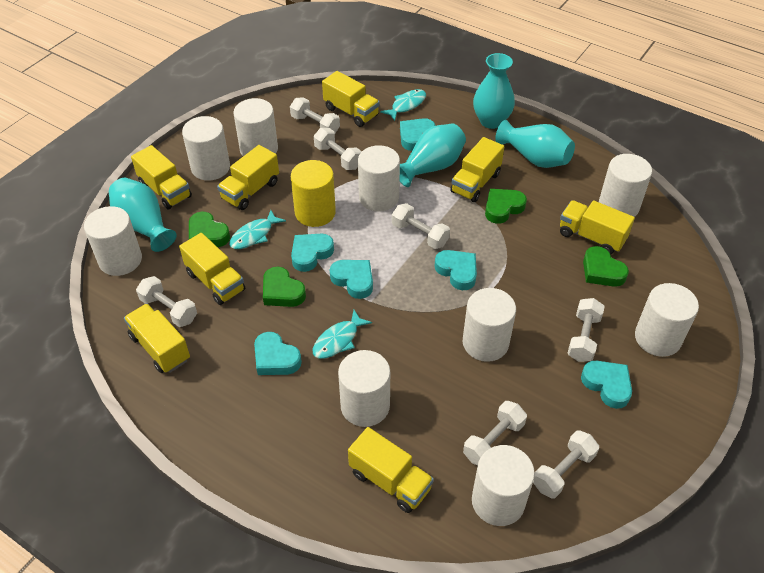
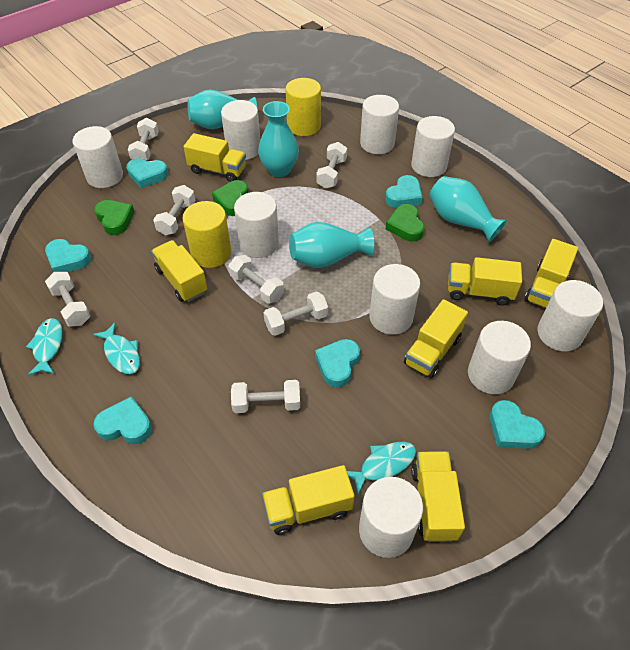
green heart: [189,212,230,247] [263,267,306,307] [485,189,527,224] [583,246,629,287] = 4 -> [94,200,134,235] [212,180,248,216] [385,204,425,242] = 3
yellow cylinder: [291,160,336,227] = 1 -> [182,201,231,268] [286,78,321,136] = 2
yellow truck: [124,304,190,373] [131,145,192,209] [179,233,245,305] [217,145,279,210] [322,71,380,127] [348,427,434,513] [450,137,504,202] [560,200,635,255] = 8 -> [151,240,207,302] [183,133,246,182] [262,465,355,535] [404,299,468,378] [411,451,465,542] [448,257,522,306] [524,239,578,308] = 7

